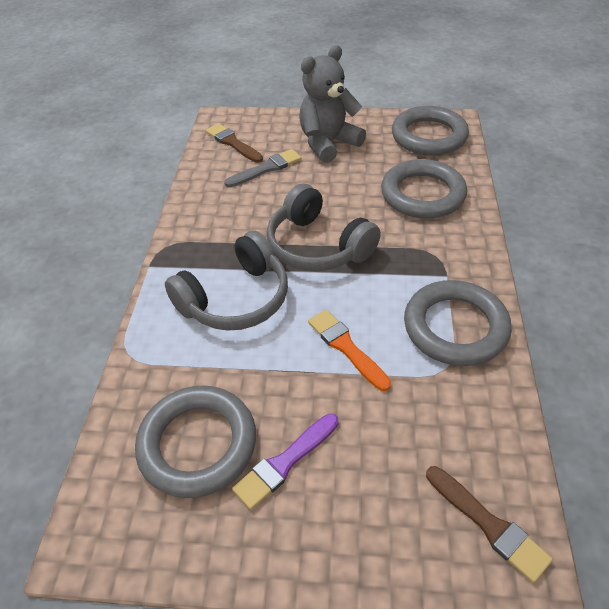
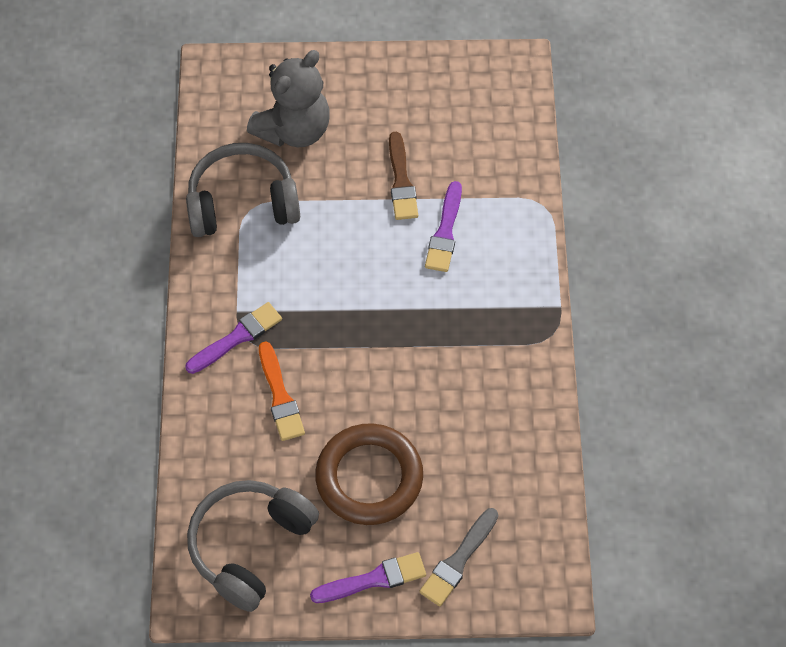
brown brush: [206,123,263,163] [426,466,553,583] = 2 -> [389,132,418,220] = 1
brown ring: none = 0 -> [315,423,423,525] = 1
grey ring: [135,385,256,498] [381,159,467,219] [392,106,469,156] [404,280,512,366] = 4 -> none = 0
purple brush: [232,413,339,510] = 1 -> [185,302,282,374] [310,552,426,603] [425,181,462,272] = 3

